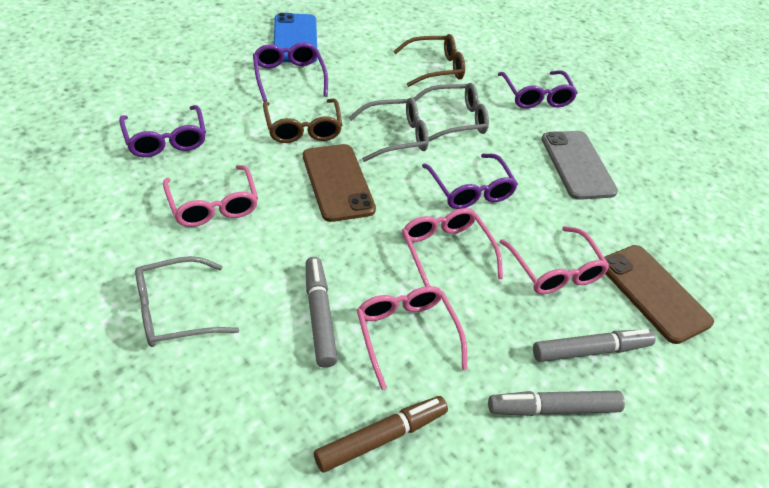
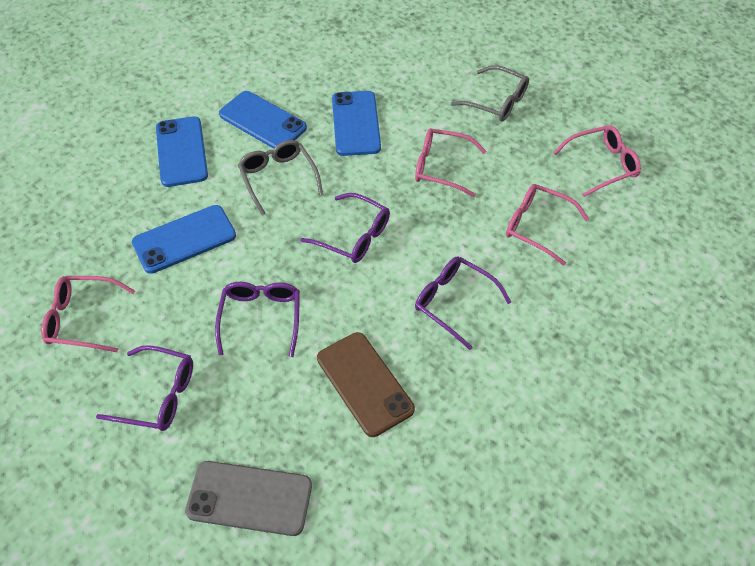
blue phone: [274,13,318,63] = 1 -> [132,205,236,274] [156,116,208,187] [219,91,307,149] [332,91,381,156] = 4
brown glasses: [263,98,342,143] [393,34,465,87] = 2 -> none = 0
brown marker: [314,396,448,472] = 1 -> none = 0
brown phone: [303,144,376,222] [604,245,714,344] = 2 -> [317,332,415,437] = 1
grey glasses: [135,256,239,347] [349,98,429,162] [413,83,489,141] = 3 -> [238,140,323,215] [451,65,529,121] = 2
grey marker: [306,257,337,368] [488,391,625,416] [533,329,656,362] = 3 -> none = 0

